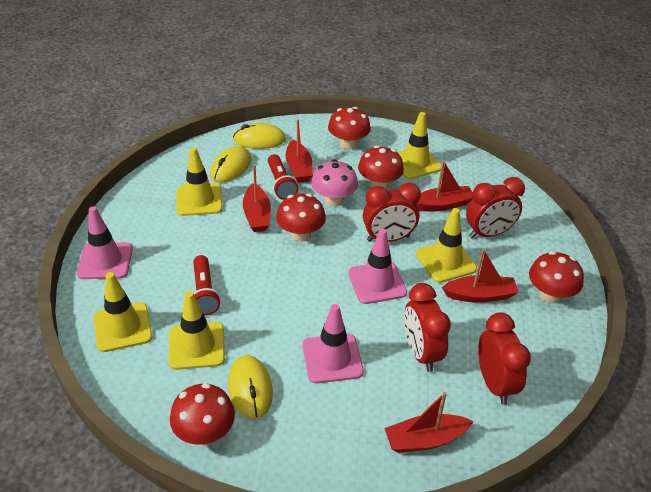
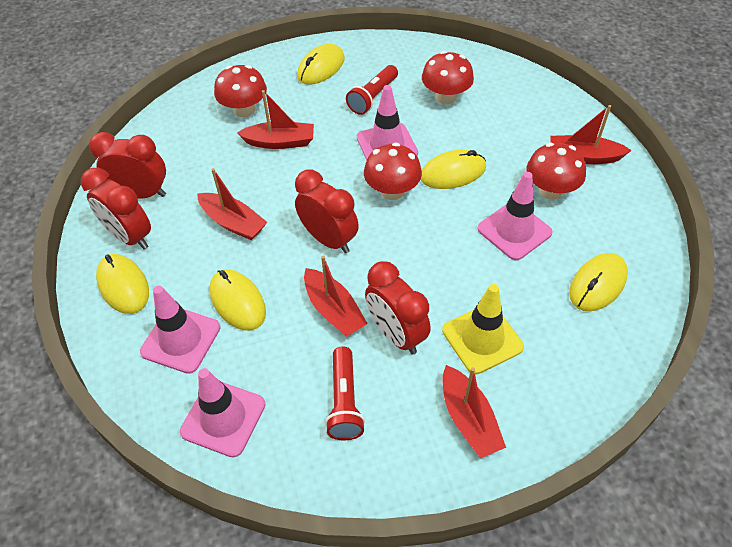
pink mushroom: [311,159,358,206] = 1 -> none = 0
pink traffic cone: [77,206,133,279] [302,304,364,384] [348,229,407,304] = 3 -> [140,286,220,374] [180,368,266,458] [357,85,418,160] [477,172,553,260] = 4
red mushroom: [170,383,235,445] [276,194,326,242] [328,107,371,149] [358,145,404,189] [529,251,584,303] = 5 -> [214,65,267,117] [364,143,422,200] [422,51,474,104] [526,142,586,199] = 4
yellow mouse: [210,146,251,183] [228,355,273,419] [233,123,286,149] = 3 -> [96,254,149,314] [210,269,266,330] [297,44,345,84] [421,150,486,189] [569,253,628,311] = 5
yellow traffic cone: [94,272,153,352] [168,291,225,370] [176,147,222,216] [397,112,441,179] [416,208,477,283] = 5 -> [442,284,524,374] = 1

